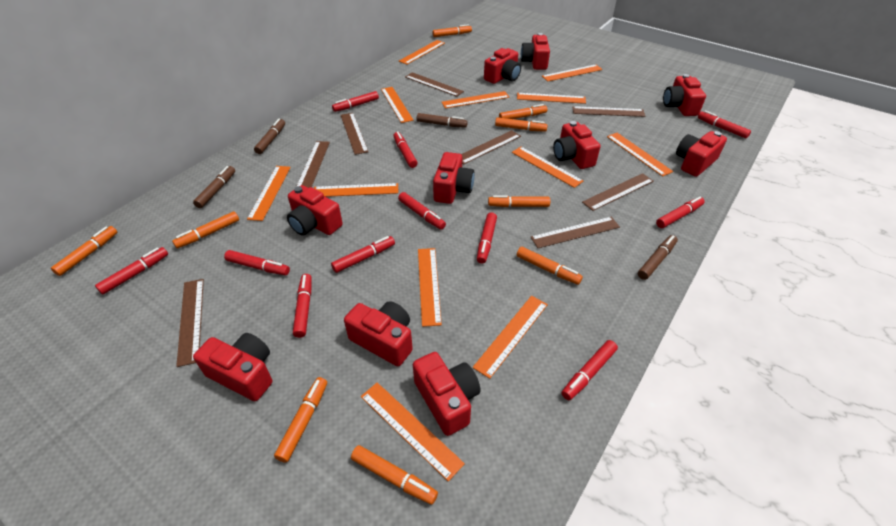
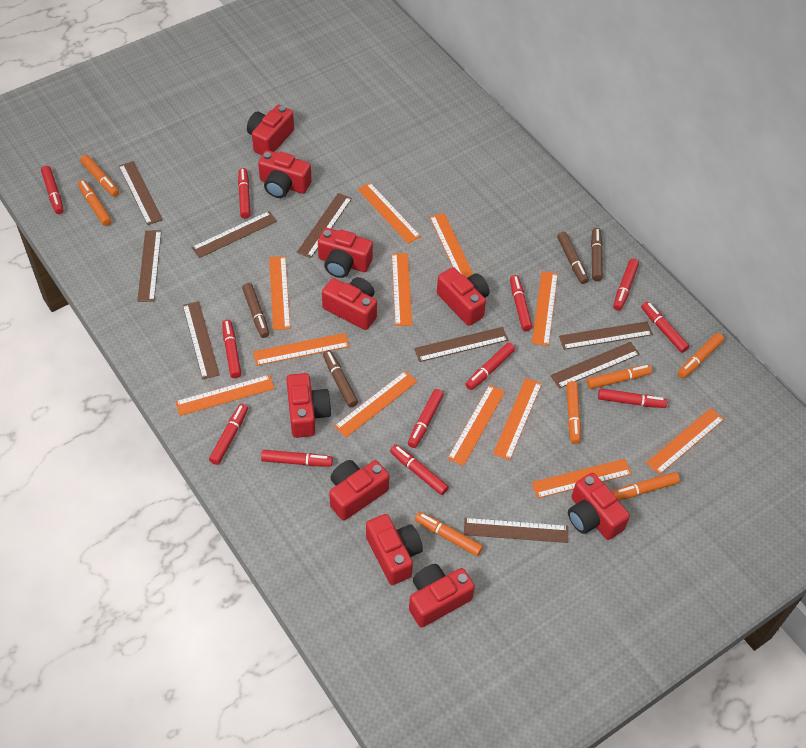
brown ruler: [176,279,204,367] [296,141,330,188] [341,113,368,155] [405,72,464,97] [461,130,521,165] [531,217,620,248] [572,106,645,117] [582,173,654,211] = 8 -> [119,161,163,225] [137,230,162,302] [183,301,220,379] [192,211,277,258] [297,193,352,258] [414,327,508,362] [464,518,568,543] [550,342,640,389] [559,321,653,350] = 9
orange marker: [51,226,117,276] [172,211,239,248] [274,377,327,463] [351,445,438,505] [433,24,472,37] [488,195,550,207] [495,117,548,132] [499,104,547,119] [517,247,583,285] = 9 -> [78,180,112,226] [80,155,119,197] [415,512,483,556] [566,381,581,444] [587,365,652,389] [612,472,680,500] [678,333,724,378] = 7
red marker: [95,247,168,295] [224,250,290,275] [293,274,312,338] [331,236,395,273] [332,91,379,112] [394,132,417,168] [398,192,446,230] [477,212,497,264] [562,340,618,400] [656,197,705,228] [698,111,751,138] = 11 -> [41,166,64,214] [209,404,248,465] [222,320,241,378] [238,168,251,218] [261,450,333,466] [390,444,449,495] [408,389,444,448] [465,343,515,390] [510,275,532,331] [598,389,667,408] [613,259,639,311] [641,301,689,353] = 12

